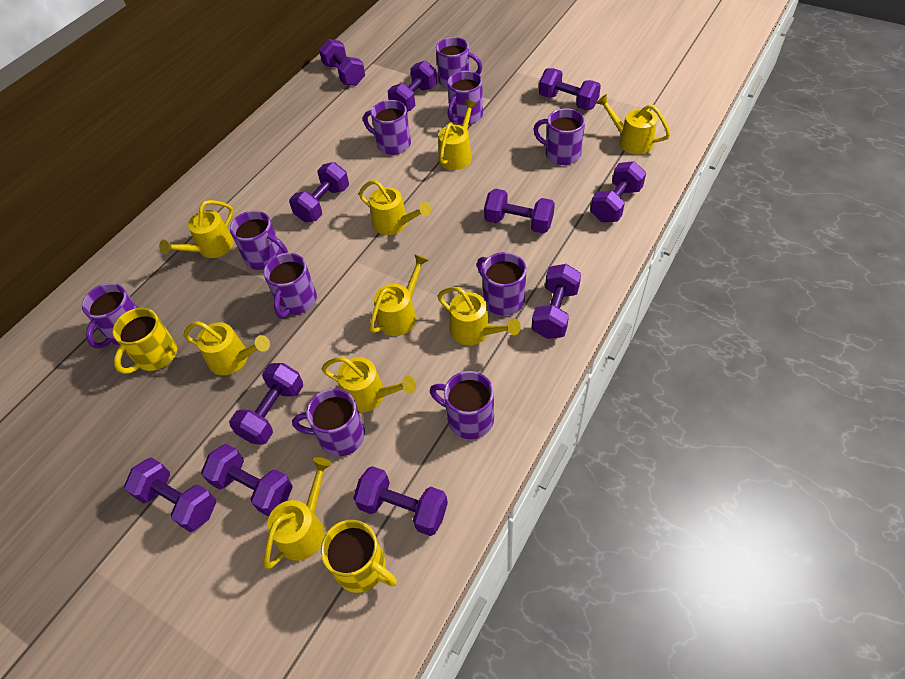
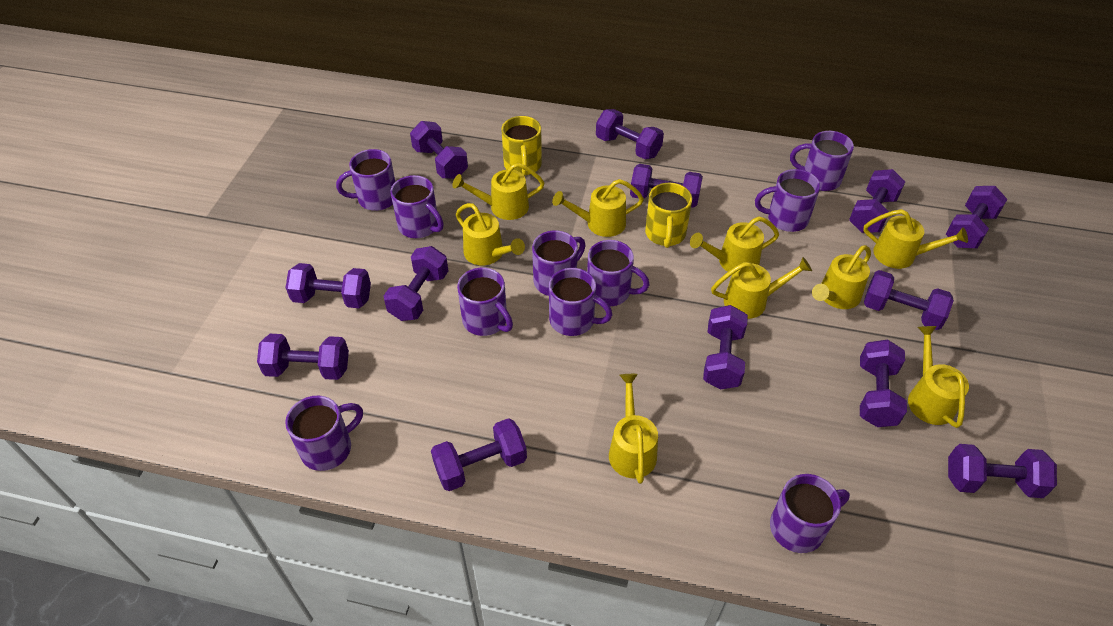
purple dumbbell: [124,457,216,532] [201,444,293,517] [229,363,303,445] [289,162,349,222] [319,39,365,86] [353,466,448,536] [388,61,437,112] [484,188,555,234] [532,264,581,339] [539,68,601,110] [590,161,646,222] = 11 -> [257,334,349,380] [286,263,371,308] [384,246,448,321] [410,121,468,179] [431,418,527,491] [596,109,664,159] [630,164,703,208] [703,305,748,390] [849,169,905,233] [860,340,907,427] [864,270,954,330] [946,186,1007,248] [948,444,1057,498] = 13

